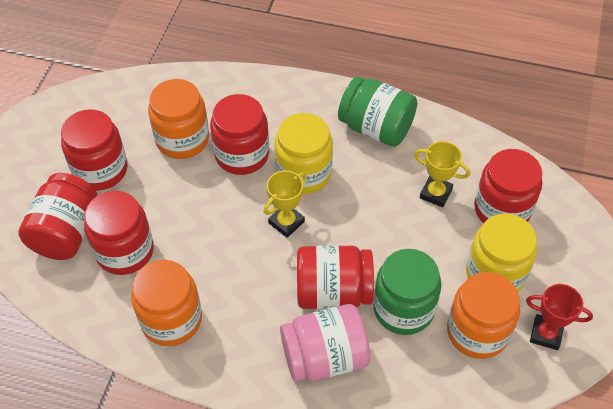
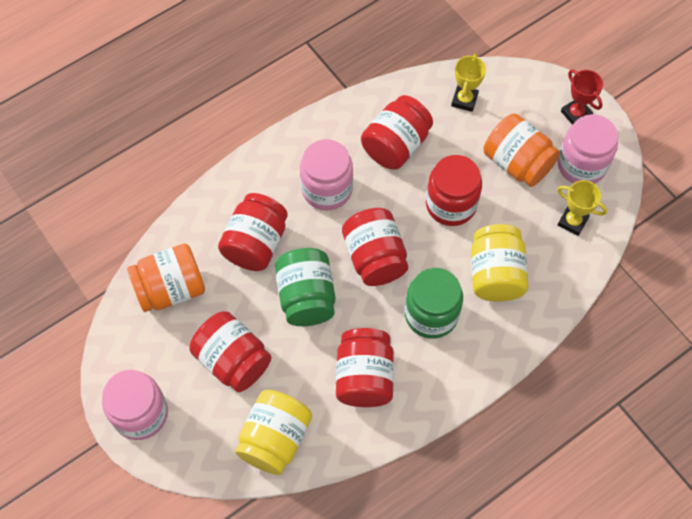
orange jar: [131,260,202,346] [148,79,209,159] [447,272,520,359] = 3 -> [127,244,205,312] [483,113,560,187] = 2
pink jar: [280,304,370,382] = 1 -> [102,370,168,440] [300,139,353,210] [557,114,618,184] = 3

